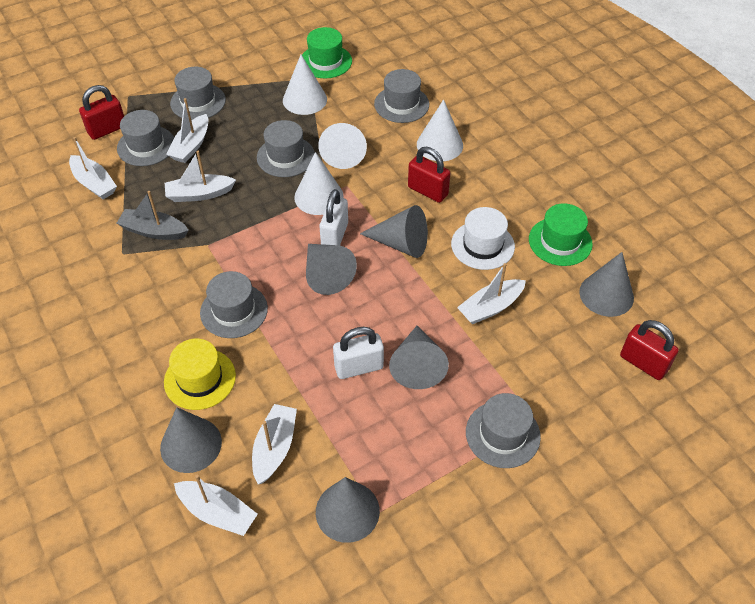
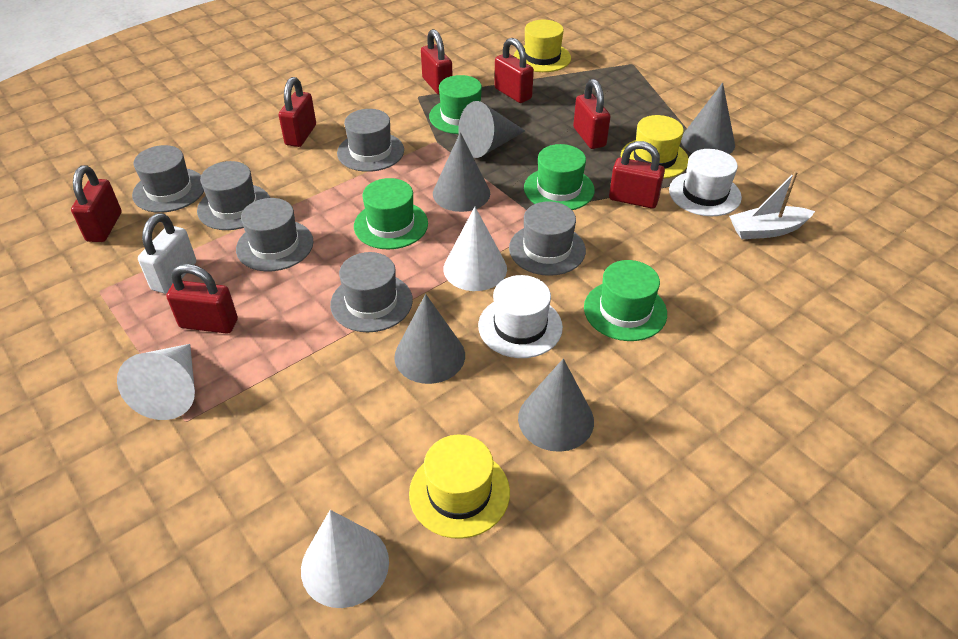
green hat: [302,27,352,78] [529,203,593,266] = 2 -> [354,178,428,249] [429,75,482,134] [524,144,595,210] [584,260,667,341] = 4
grey boat: [117,191,189,240] = 1 -> none = 0
grey cone: [160,407,222,473] [306,244,357,295] [316,477,380,543] [360,205,428,258] [389,326,449,389] [579,252,634,317] = 6 -> [394,294,465,384] [433,132,490,212] [458,101,525,158] [518,358,594,452] [681,83,735,154] = 5
red padlock: [79,85,124,140] [408,147,450,203] [620,320,679,380] = 3 -> [71,165,122,242] [166,264,238,334] [279,77,316,147] [421,29,453,95] [494,38,534,103] [573,79,610,149] [609,141,665,209] = 7
white boat: [69,137,117,199] [165,151,236,202] [166,98,208,163] [174,475,258,536] [252,404,297,484] [457,263,526,324] = 6 -> [729,171,815,239] = 1
white cone: [283,55,327,115] [294,152,344,215] [318,123,367,169] [417,99,463,161] = 4 -> [117,344,195,420] [301,510,389,608] [443,207,507,291] = 3
white hat: [451,207,515,270] = 1 -> [478,275,563,358] [669,149,742,216] = 2
white padlock: [319,189,348,245] [333,327,384,379] = 2 -> [138,213,196,294] = 1
yellow hat: [164,339,236,410] = 1 -> [409,435,510,539] [514,20,571,72] [621,115,689,179] = 3

